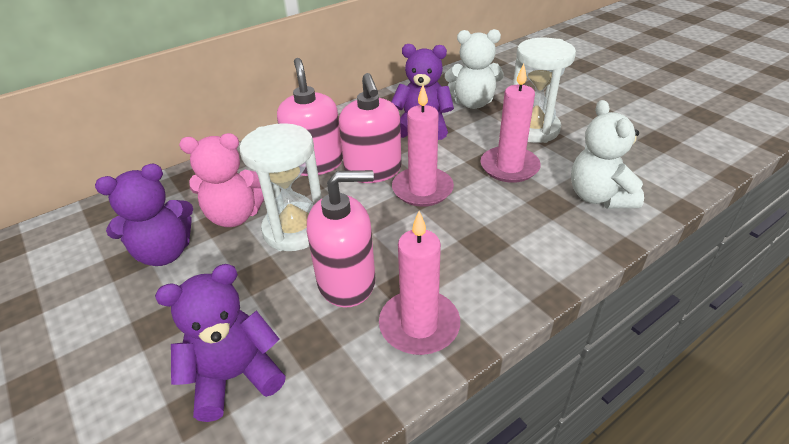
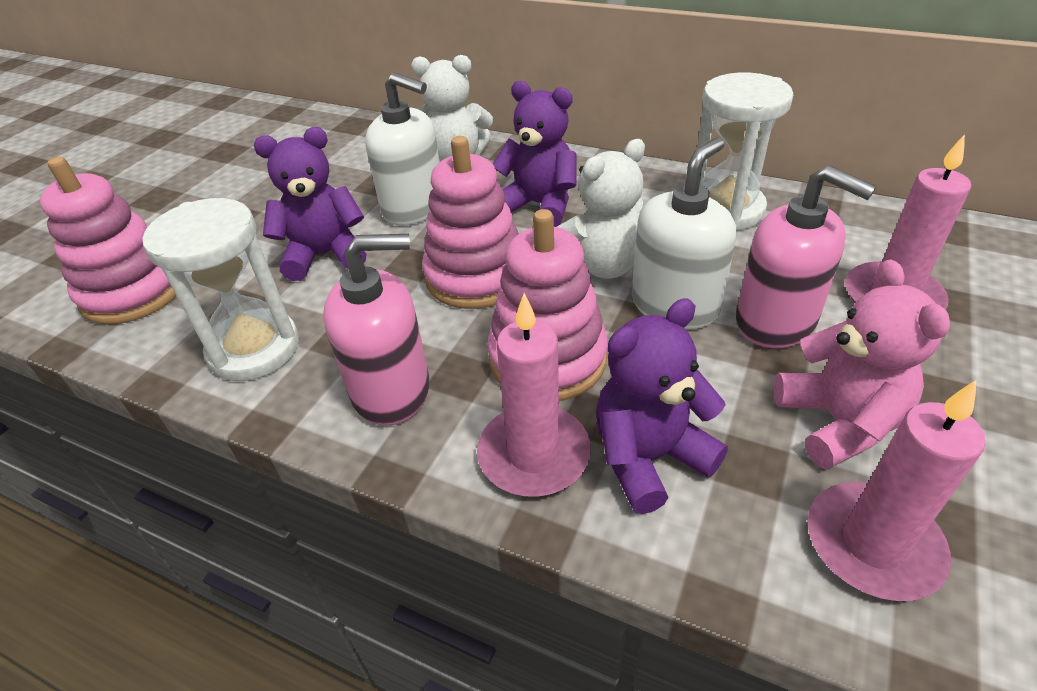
pink soap dispenser: [277,58,343,176] [307,170,376,307] [339,73,402,183] = 3 -> [323,234,430,426] [736,165,876,348] = 2
pink stacking toy: none = 0 -> [40,157,176,325] [422,136,519,309] [487,209,608,401] = 3
white soap dispenser: none = 0 -> [365,72,440,225] [632,137,736,329] = 2

